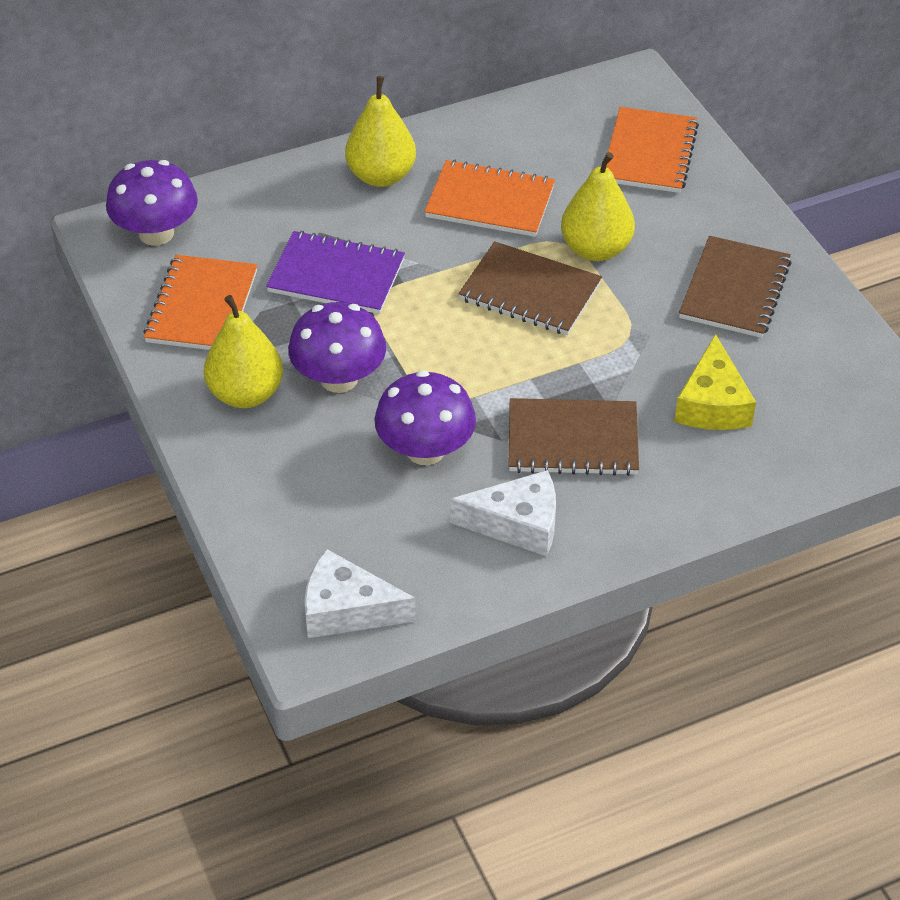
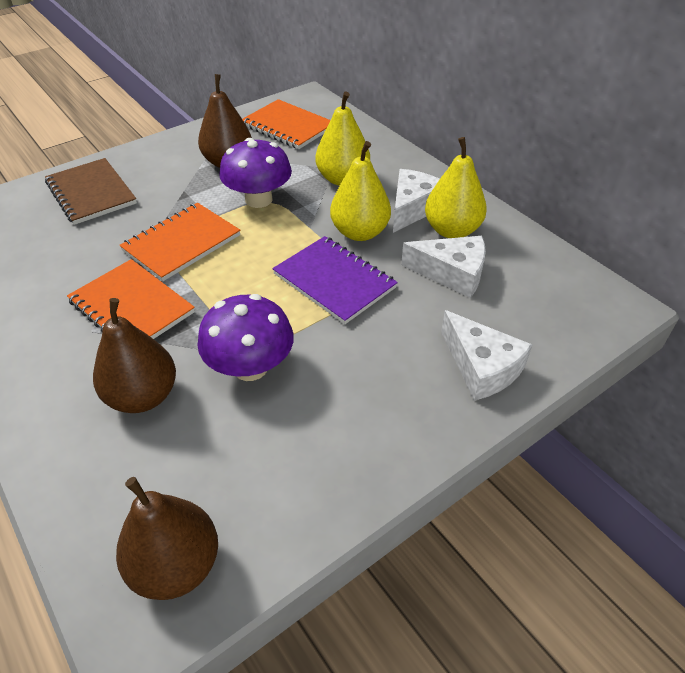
brown notebook: [458,241,602,335] [508,398,639,476] [679,236,792,338] = 3 -> [45,158,137,225] = 1
brown pear: none = 0 -> [93,298,176,413] [116,477,218,600] [198,74,252,168] = 3
purple mushroom: [106,160,198,246] [288,302,386,393] [374,370,476,465] = 3 -> [198,294,294,381] [220,138,292,208] = 2
white cheese: [305,549,416,638] [450,470,556,557] = 2 -> [393,169,439,233] [401,236,486,298] [441,310,532,401] = 3
yellow cheese: [674,334,756,430] = 1 -> none = 0

